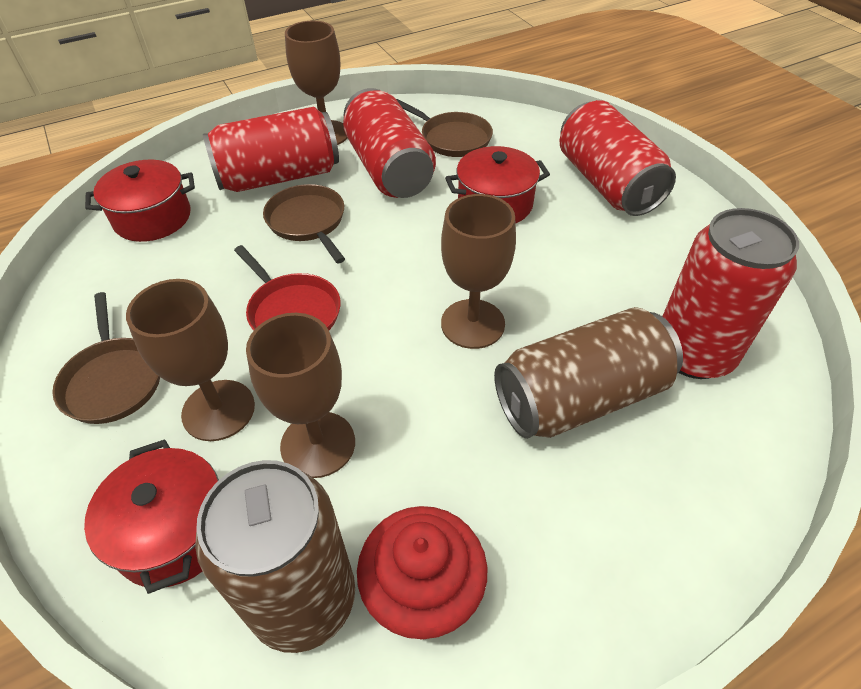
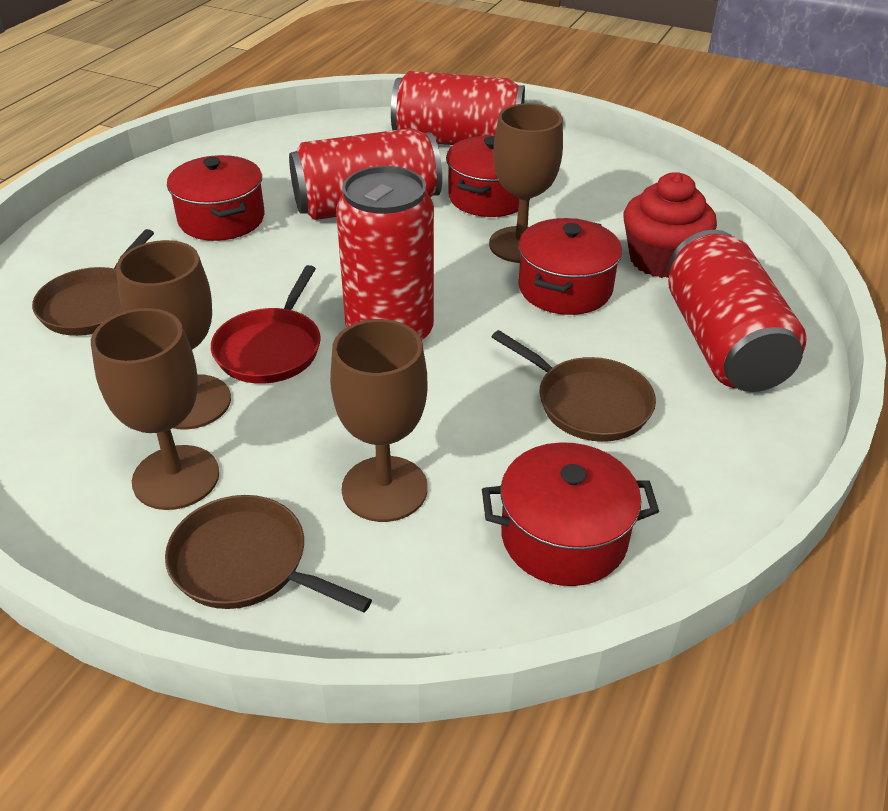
brown can: [195,460,355,653] [494,307,683,439] = 2 -> none = 0
red pot: [84,439,219,594] [85,160,195,242] [445,146,550,224] = 3 -> [167,155,265,241] [446,136,530,217] [482,442,659,586] [518,218,622,315] = 4

